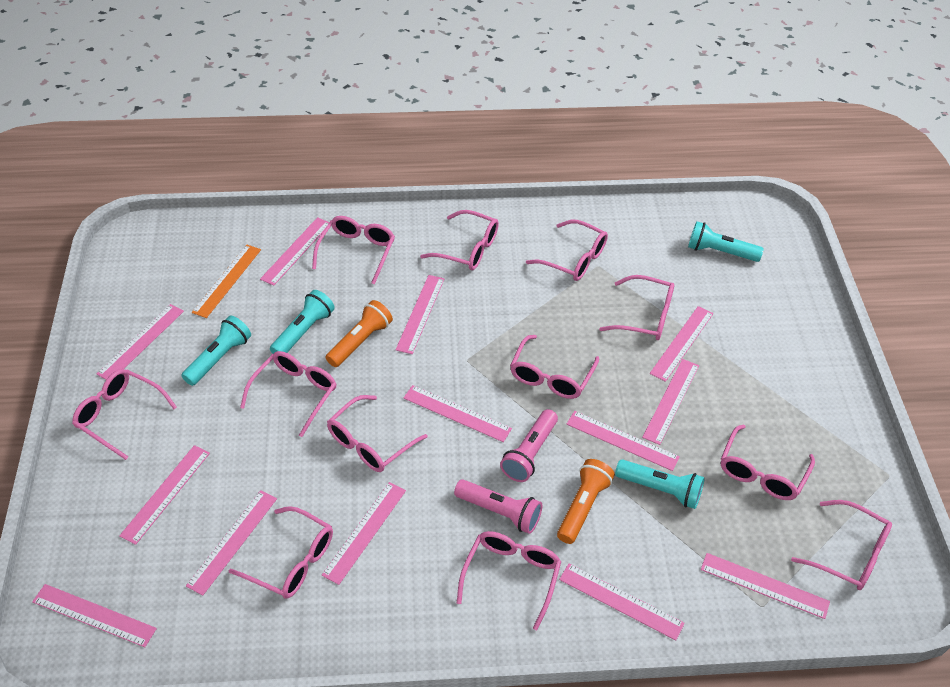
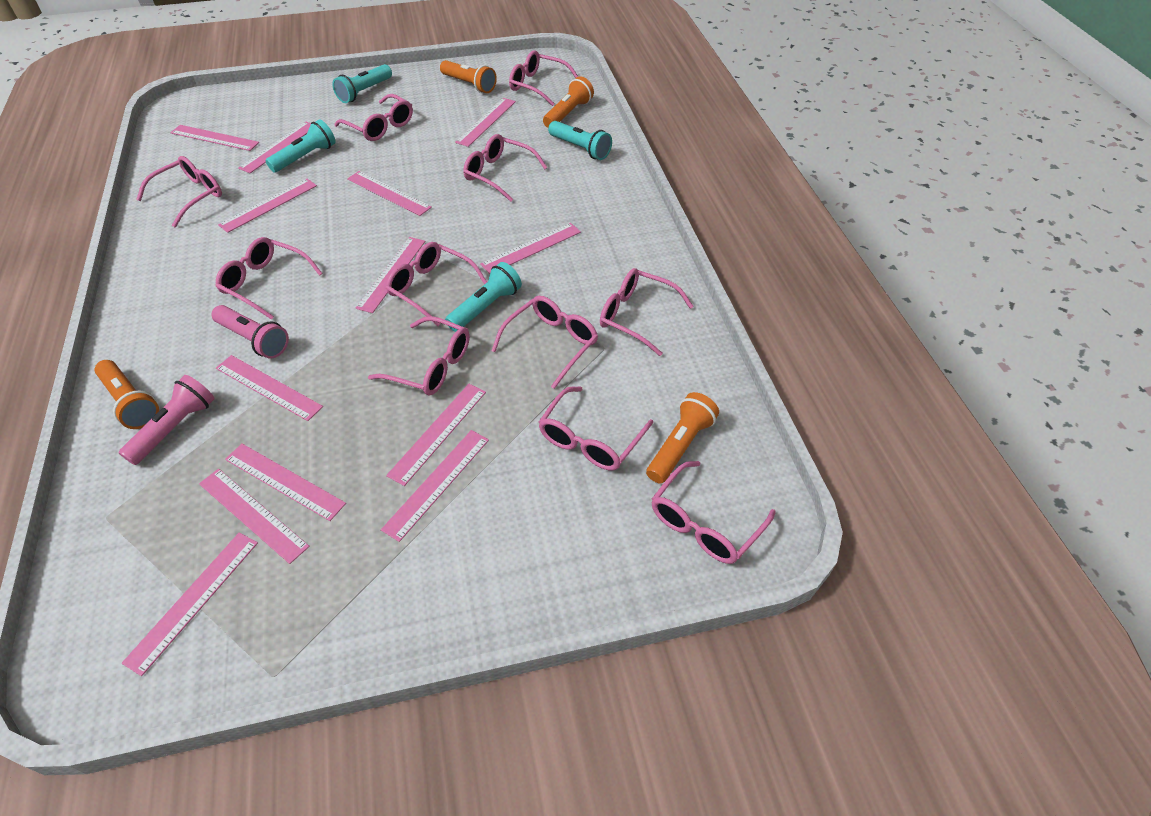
orange flashlight: [326,300,393,367] [557,459,615,544] = 2 -> [94,360,159,429] [440,60,497,93] [543,77,594,128] [646,392,719,484] = 4
orange ruler: [192,245,261,318] = 1 -> none = 0
pink glasses: [72,369,177,460] [228,506,333,599] [240,351,336,437] [312,216,395,285] [327,395,428,472] [420,210,499,270] [457,531,561,630] [510,335,599,399] [526,220,608,281] [599,275,674,340] [721,424,815,500] [791,500,892,590] = 12 -> [136,156,222,227] [215,237,323,320] [335,94,413,141] [368,316,470,396] [386,242,487,326] [463,134,547,202] [492,296,598,389] [509,50,578,106] [539,387,653,471] [600,268,693,356] [652,461,776,564] = 11

